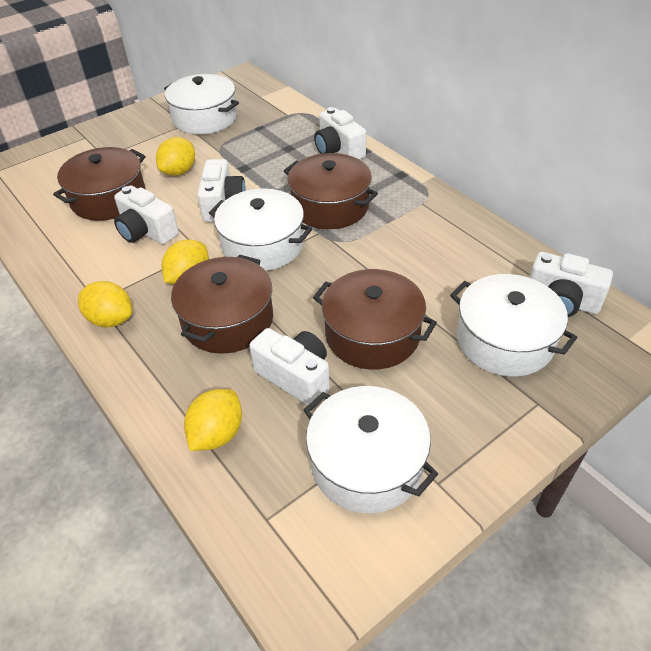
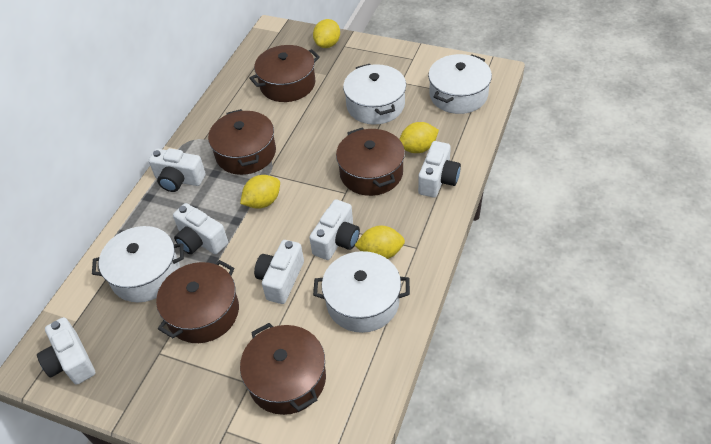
brown pot: [53,147,146,221] [171,254,273,354] [284,153,378,229] [313,269,437,370] = 4 -> [156,260,239,343] [208,109,276,175] [240,323,326,415] [249,45,320,102] [336,127,405,196] = 5
white camera: [114,185,179,245] [197,159,246,222] [249,328,330,405] [314,107,366,160] [529,252,613,317] = 5 -> [37,317,95,385] [149,148,206,192] [173,203,228,254] [254,240,304,304] [309,200,360,260] [418,141,461,198] = 6

